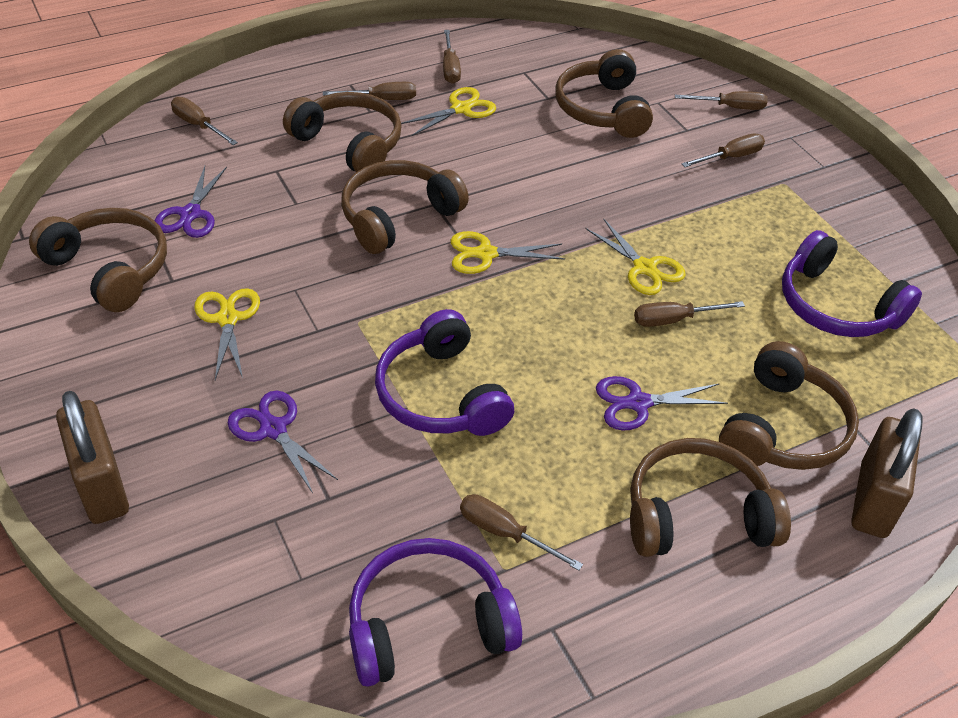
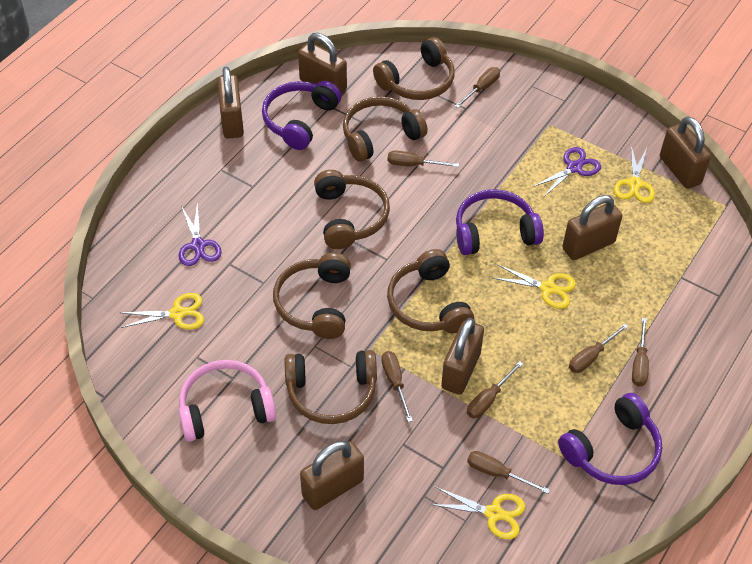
brown padlock: [56,391,129,524] [851,408,923,538] = 2 -> [217,67,244,139] [298,33,347,95] [300,440,364,510] [441,318,484,395] [562,195,622,260] [660,117,711,189] = 6
pink headphones: none = 0 -> [179,360,276,442] = 1
purple scissors: [154,166,227,238] [228,391,338,493] [596,376,728,431] = 3 -> [179,202,222,266] [533,147,601,197] = 2

